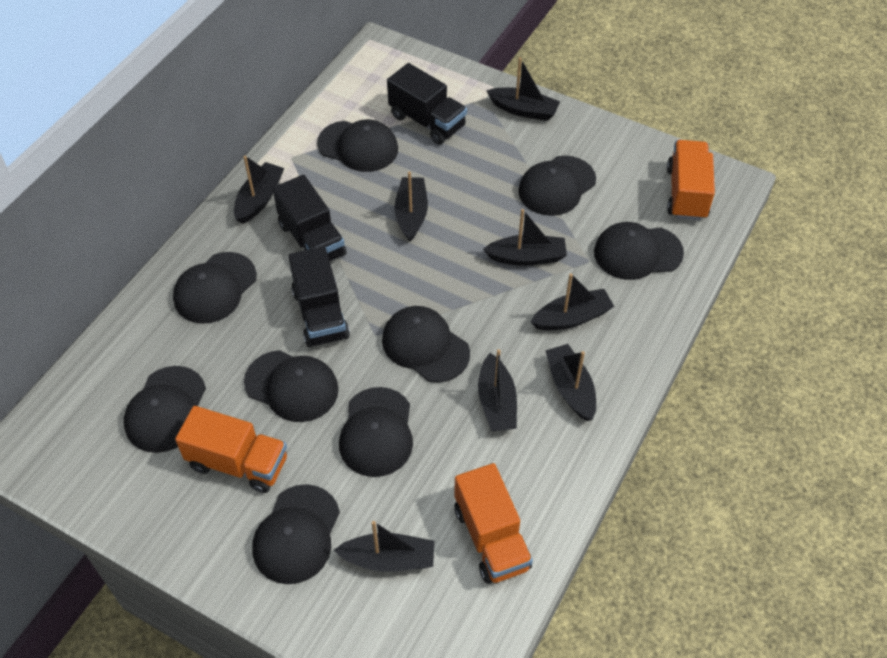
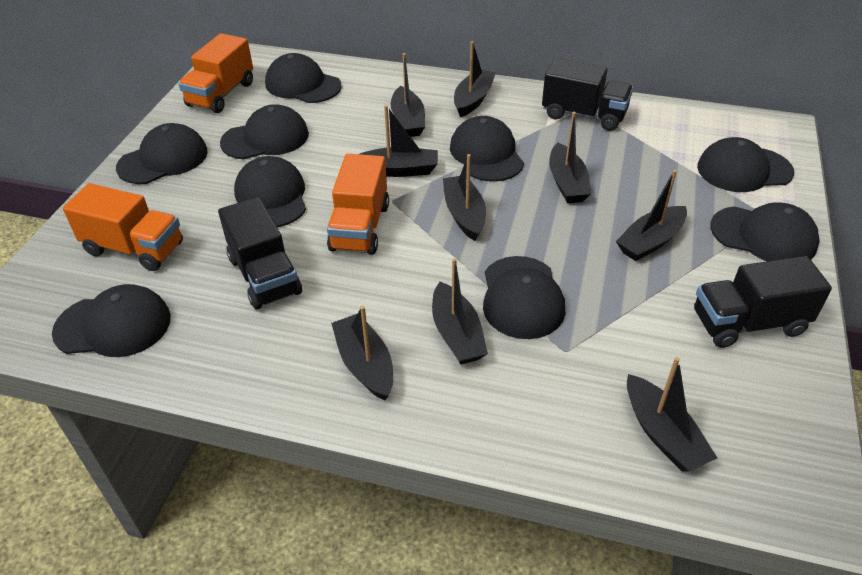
black boat: [234,156,284,224] [334,521,434,572] [394,172,428,241] [478,349,517,431] [483,209,567,266] [486,57,560,121] [531,273,615,330] [545,344,596,421] = 8 -> [331,306,393,400] [360,105,438,177] [391,53,425,137] [432,258,488,365] [443,154,486,241] [454,41,496,117] [549,112,591,203] [616,170,687,261] [627,357,717,472] = 9

